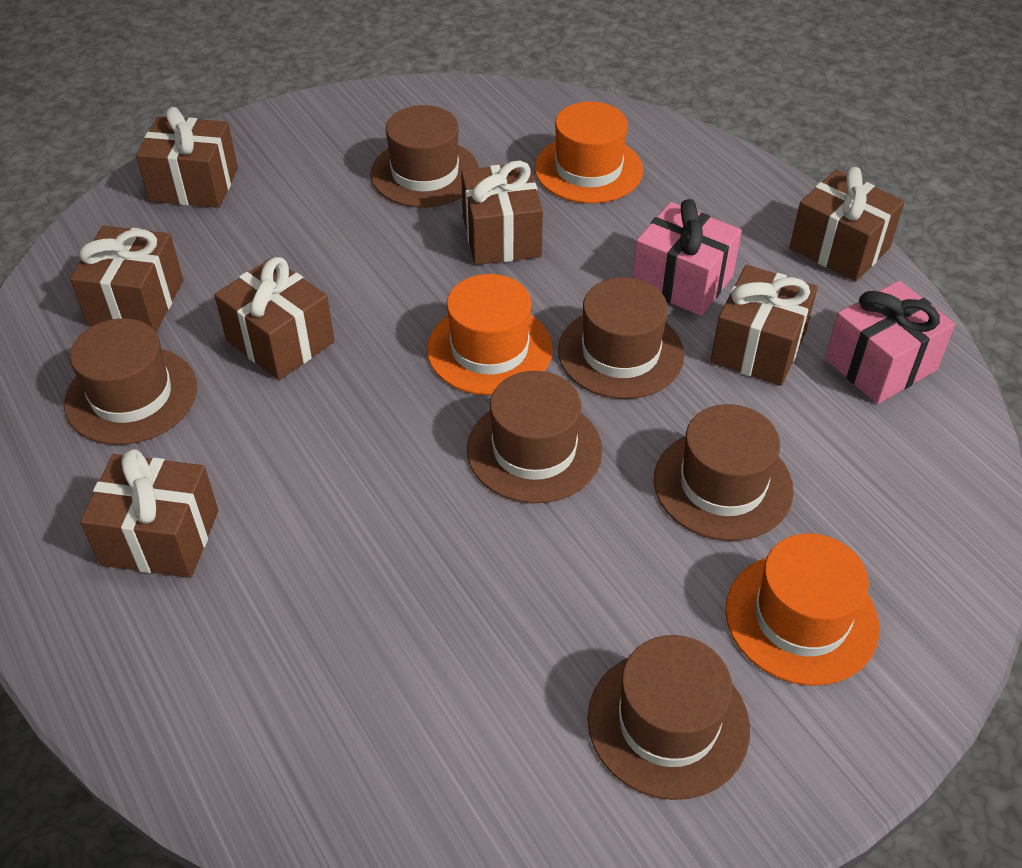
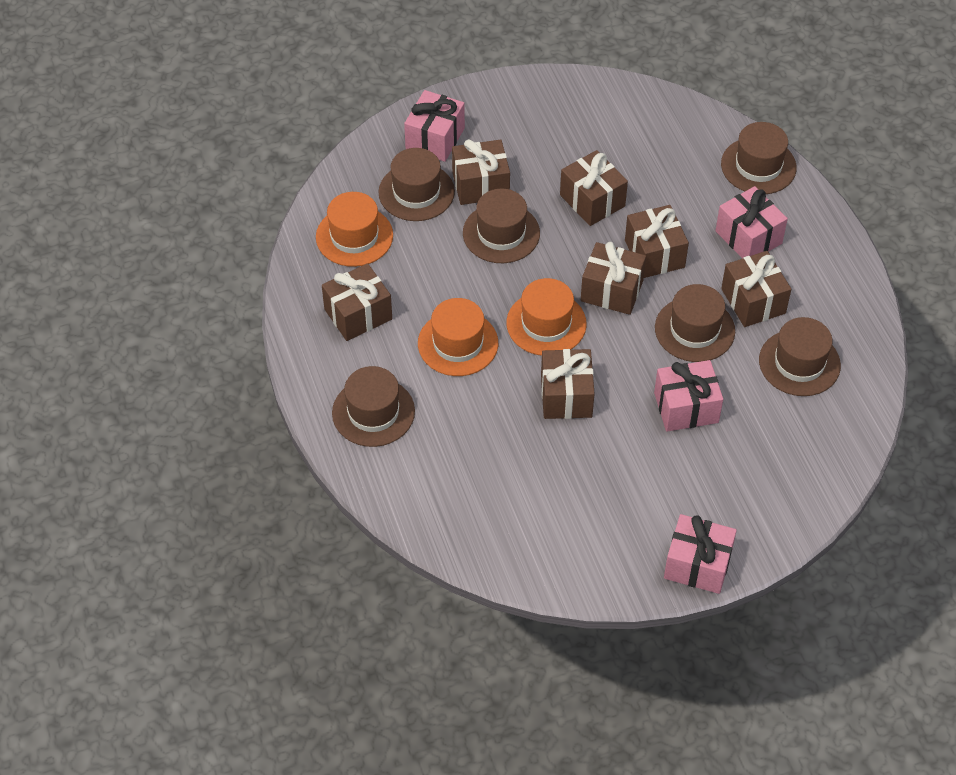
pink gift: [633,199,742,316] [825,281,955,404] = 2 -> [404,90,465,162] [654,360,723,432] [664,514,737,594] [715,186,788,259] = 4

